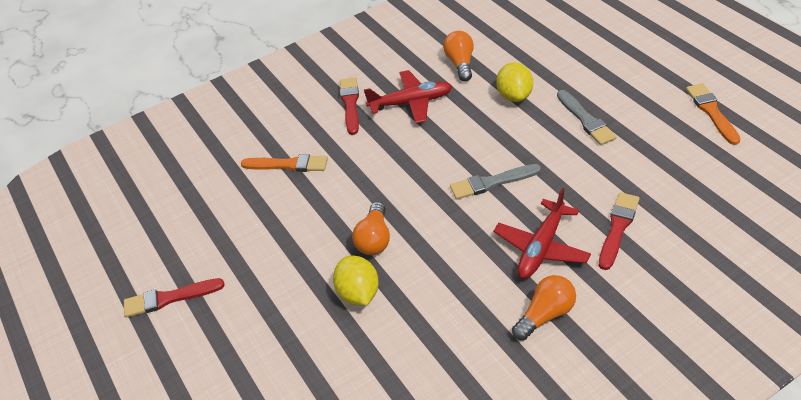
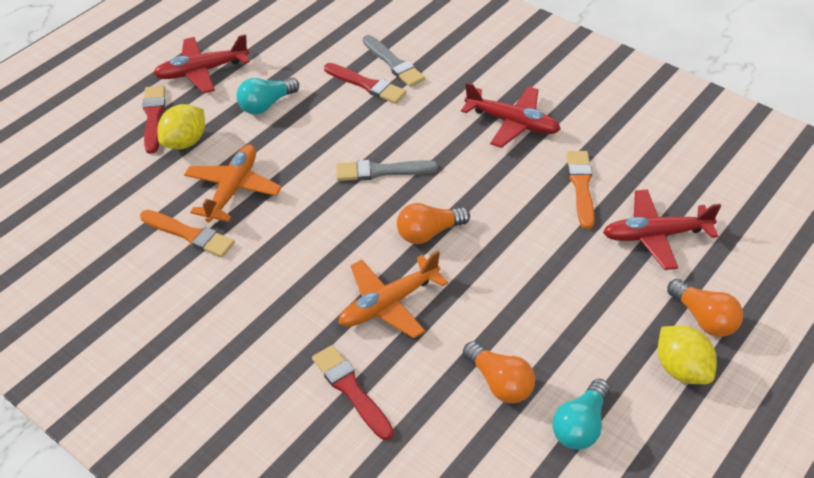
orange plane: none = 0 -> [184,145,282,222] [338,251,448,338] = 2
red plane: [364,70,453,123] [493,188,591,279] = 2 -> [153,34,250,93] [461,82,561,148] [603,189,721,270] = 3
turquoise light bulb: none = 0 -> [236,77,299,114] [552,379,610,450] = 2

